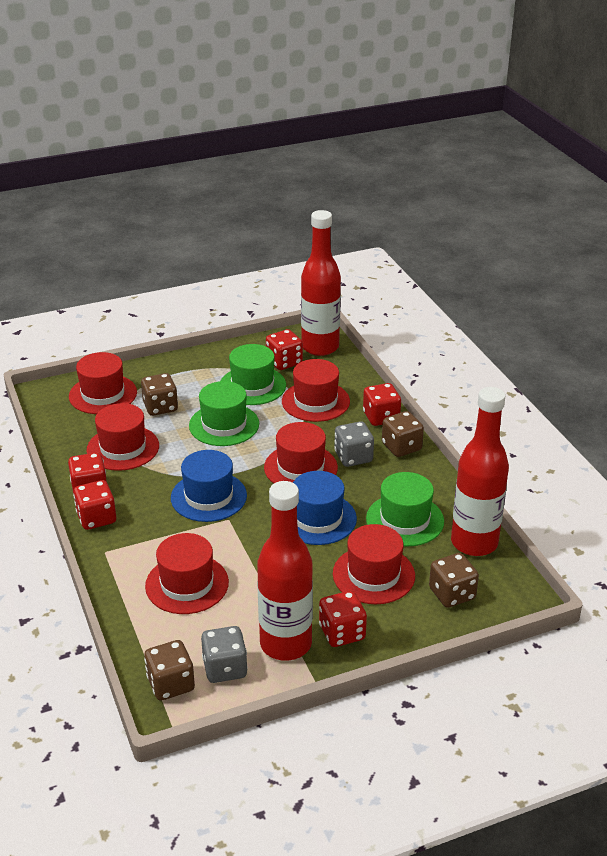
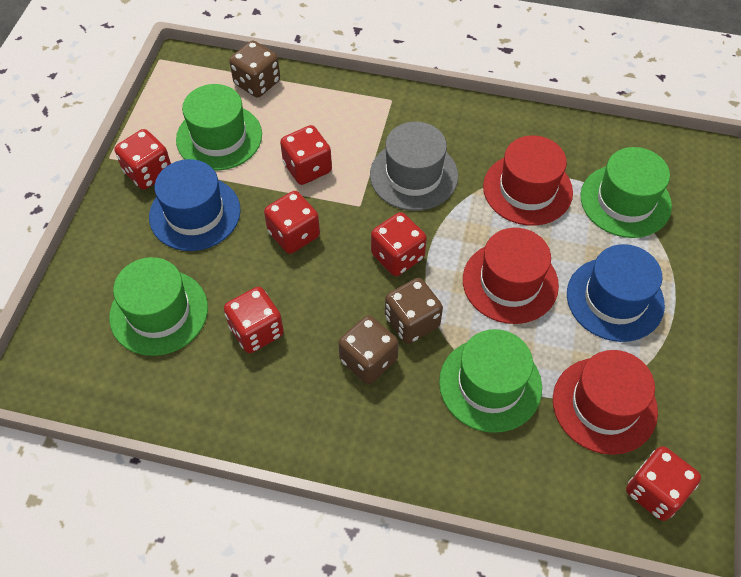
brown dice: [141,373,178,416] [144,640,195,701] [382,411,424,457] [429,553,479,608] = 4 -> [229,41,280,97] [338,315,399,384] [385,278,443,344] = 3
green hat: [189,381,259,446] [221,344,286,405] [366,472,444,546] = 3 -> [109,257,208,356] [176,84,262,171] [439,329,542,433] [581,147,672,238] = 4
grey dice: [201,626,248,683] [334,421,374,467] = 2 -> none = 0
grey hat: none = 0 -> [370,122,458,211] = 1
red bottle: [257,481,313,661] [301,210,341,356] [451,387,509,556] = 3 -> none = 0
red dice: [68,453,107,494] [73,480,116,530] [266,329,303,370] [319,591,367,647] [363,383,401,426] = 5 -> [115,129,171,190] [224,287,284,353] [264,191,320,254] [280,125,332,185] [371,212,427,276] [626,446,701,521] = 6
red hat: [69,352,137,414] [86,403,159,471] [145,533,229,614] [264,422,338,483] [282,359,350,422] [333,524,415,604] = 6 -> [463,228,559,324] [483,136,573,226] [553,350,658,455] = 3

